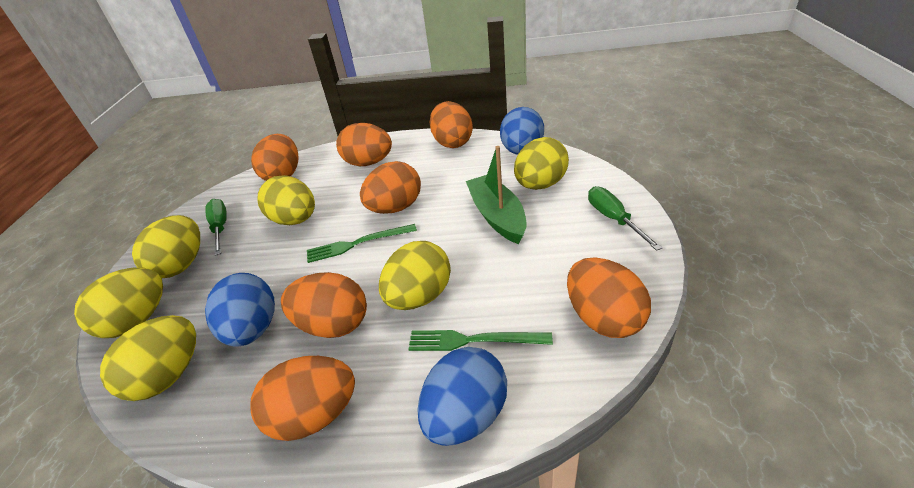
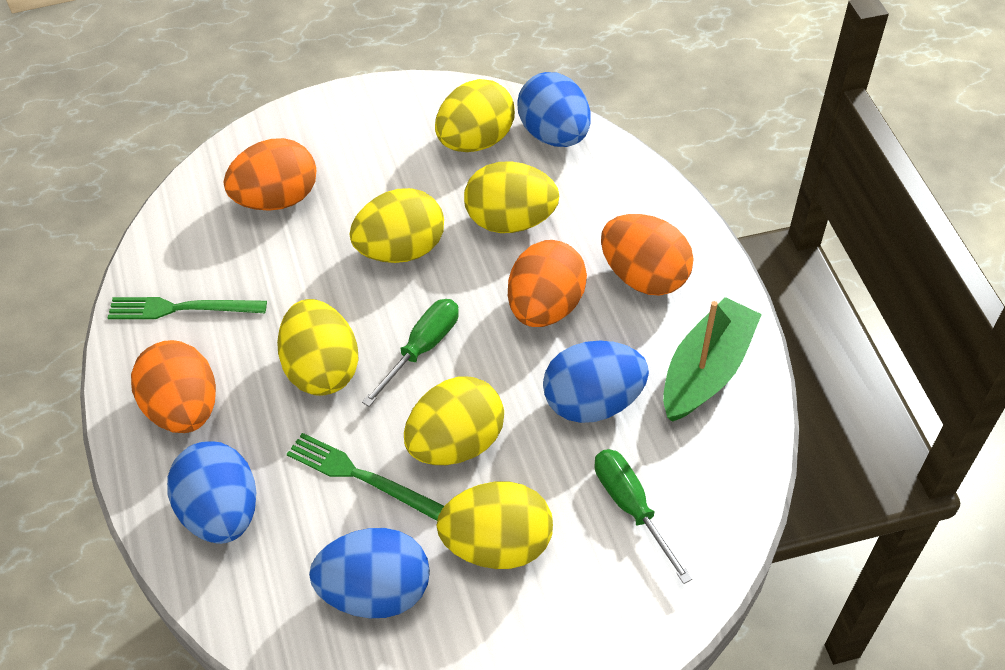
blue egg: [205,273,275,346] [417,347,507,446] [500,107,544,155] = 3 -> [167,441,256,544] [309,528,430,618] [518,72,591,147] [543,341,649,423] = 4
orange egg: [250,356,355,441] [251,134,299,181] [281,272,367,338] [336,123,392,166] [360,161,421,214] [430,101,473,148] [567,257,651,338] = 7 -> [131,340,216,433] [224,138,316,211] [508,240,587,327] [601,214,694,296] = 4

